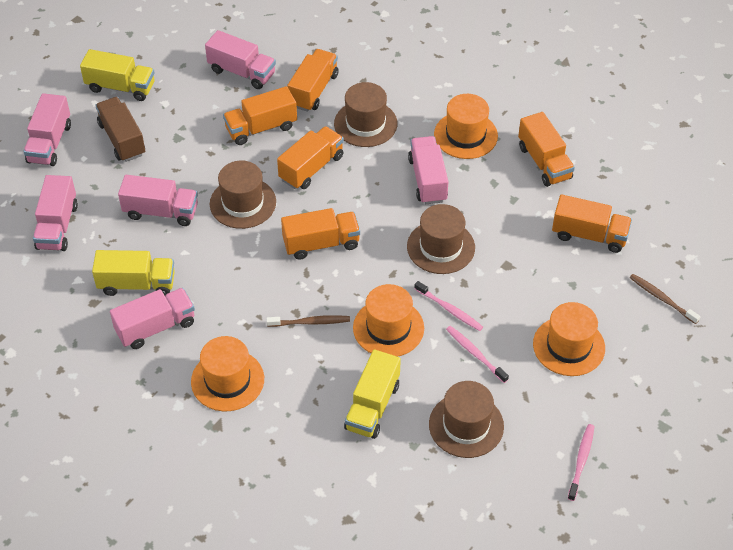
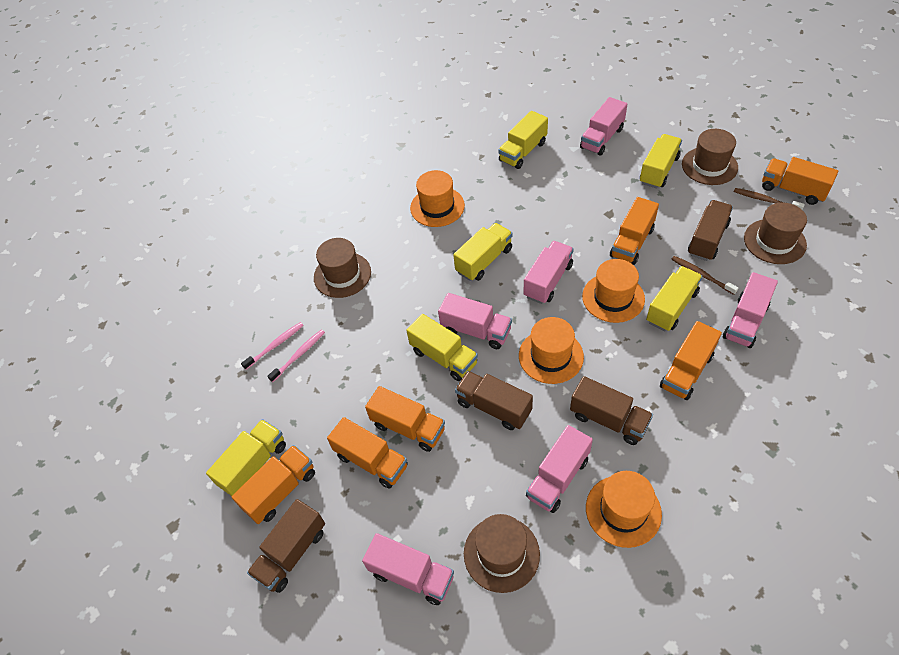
brown truck: [95,97,145,162] = 1 -> [247,499,325,593] [455,371,533,430] [570,376,653,445] [688,200,733,261] = 4
pink toothbrush: [414,281,483,331] [446,326,509,383] [568,424,594,501] = 3 -> [241,322,304,370] [267,330,325,382] = 2
yellow truck: [80,49,155,101] [92,250,175,296] [344,349,401,439] = 3 -> [206,419,286,496] [406,314,478,381] [453,223,513,281] [498,111,548,169] [640,134,682,188] [646,266,702,331] = 6

